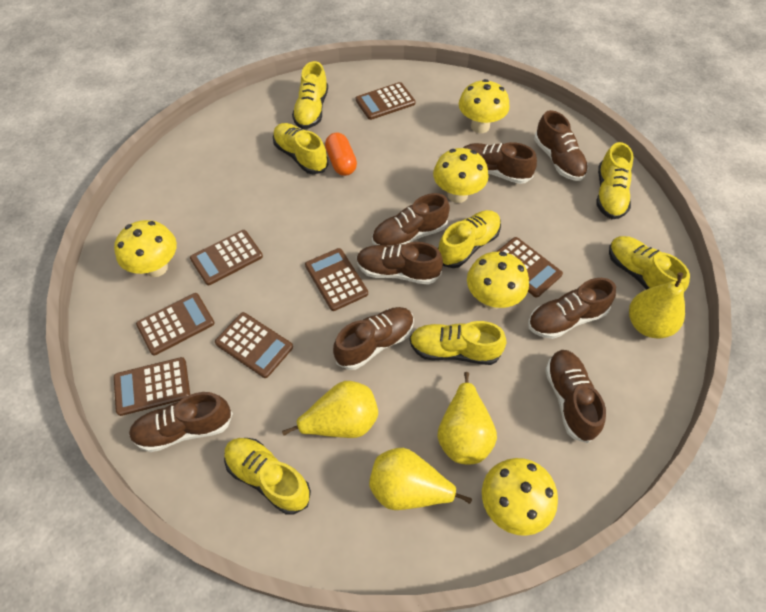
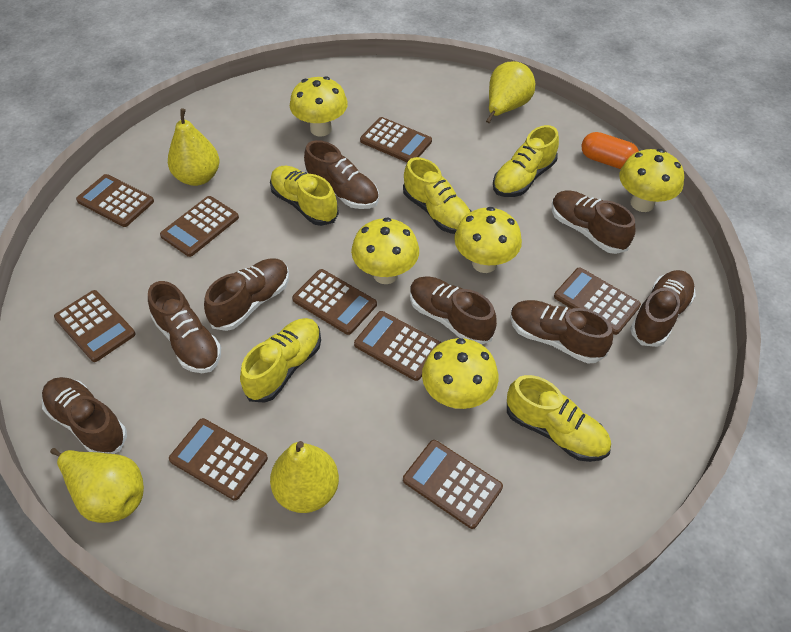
brown calculator: [114,357,190,416] [136,293,214,355] [190,230,263,285] [215,312,293,378] [305,248,368,311] [356,82,415,120] [496,237,563,298] = 7 -> [54,290,136,362] [76,174,154,227] [160,196,239,257] [169,418,268,500] [292,269,377,335] [354,311,442,381] [360,117,432,163] [403,440,503,529] [554,267,641,335] = 9
yellow shoe: [224,438,311,515] [273,123,328,174] [292,61,328,129] [410,321,507,365] [437,210,501,268] [597,142,634,219] [609,236,690,292] = 7 -> [240,318,321,403] [270,166,339,226] [403,157,472,234] [493,125,559,197] [507,375,611,462] = 5

